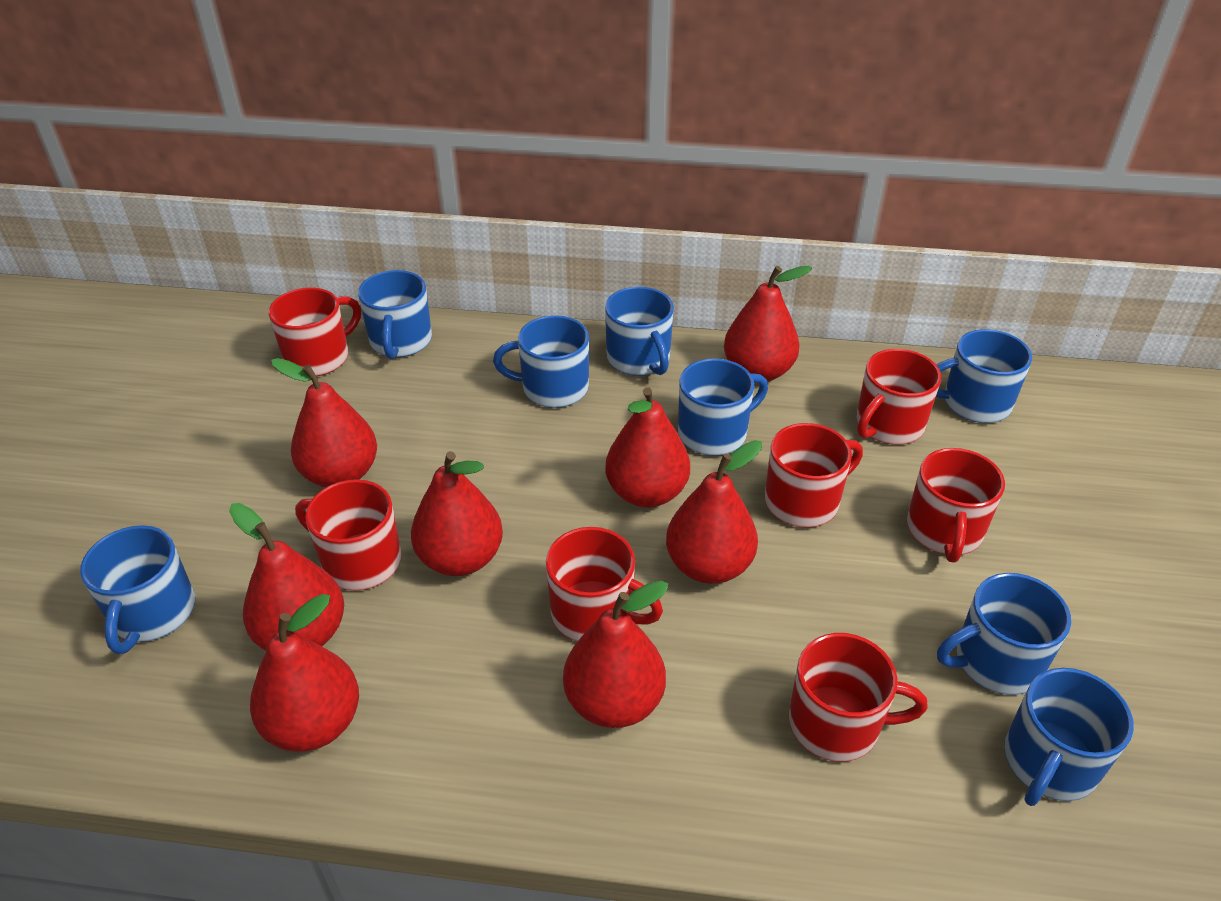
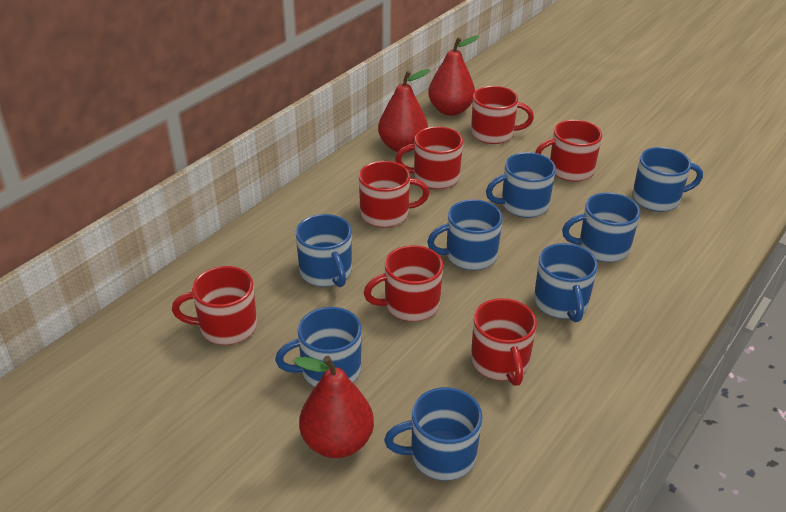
red pear: [229,503,344,651] [250,594,359,752] [271,358,377,487] [411,451,503,576] [563,581,669,728] [605,387,690,508] [666,440,762,584] [724,266,812,382] = 8 -> [294,356,374,458] [378,69,430,153] [428,35,479,116] = 3

